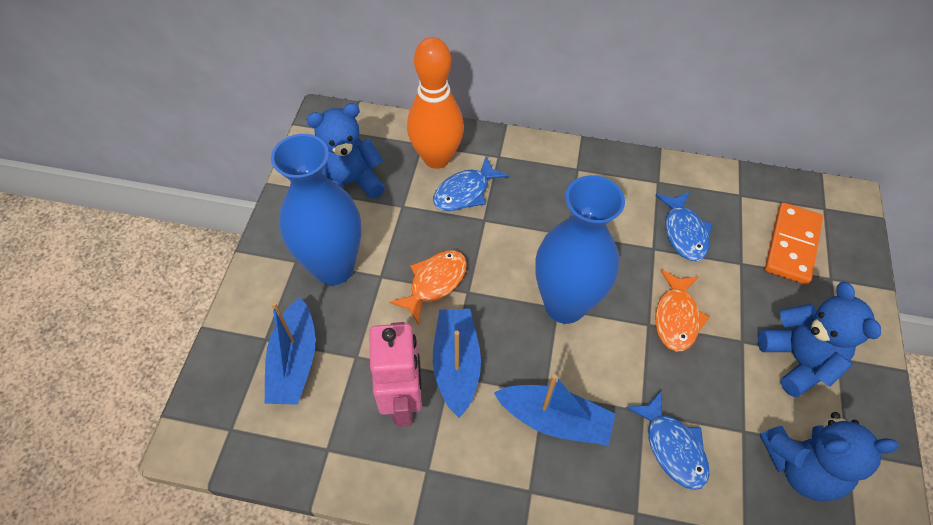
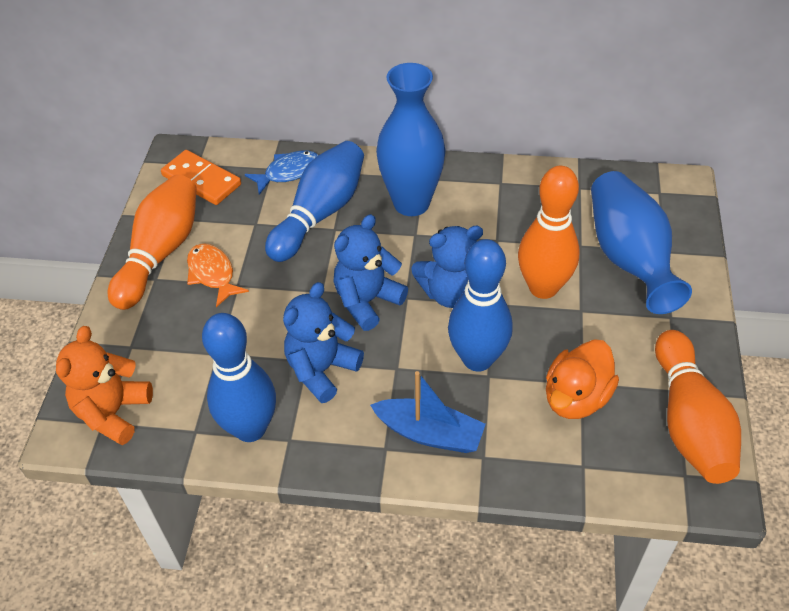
blue boat: [265,297,315,405] [433,309,481,418] [494,374,615,446] = 3 -> [370,371,486,453] = 1
blue bowling pin: none = 0 -> [202,313,276,442] [265,141,364,262] [448,239,513,372] = 3
blue fish: [433,157,509,211] [626,390,710,490] [656,191,713,261] = 3 -> [245,150,318,195] = 1
orange bowling pin: [407,37,464,169] = 1 -> [108,174,197,310] [518,166,580,299] [655,330,741,484] = 3
orange duck: none = 0 -> [546,339,619,419] = 1
orange fish: [389,250,467,325] [655,270,710,351] = 2 -> [187,243,249,307] = 1
orange teddy bear: none = 0 -> [56,326,153,445] = 1
pink robot: [369,322,422,427] = 1 -> none = 0

